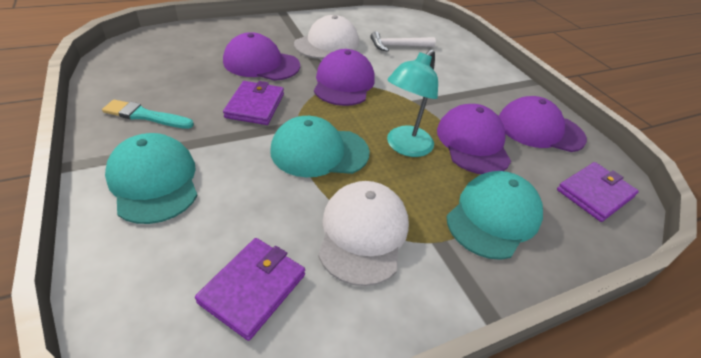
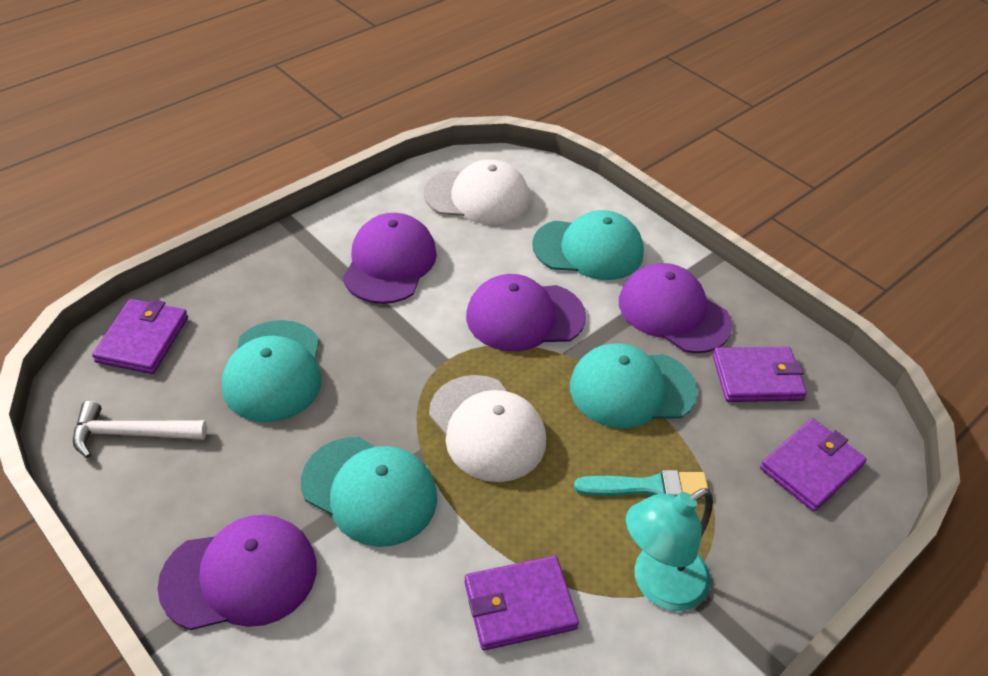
purple wallet: [195,238,305,341] [223,81,284,125] [557,162,639,222] = 3 -> [92,299,188,374] [464,556,579,651] [713,347,807,402] [760,418,867,512] = 4
turquoise cap: [105,133,198,224] [270,116,370,177] [447,171,543,260] = 3 -> [222,320,321,422] [301,437,437,547] [532,210,644,280] [570,343,698,428] = 4

